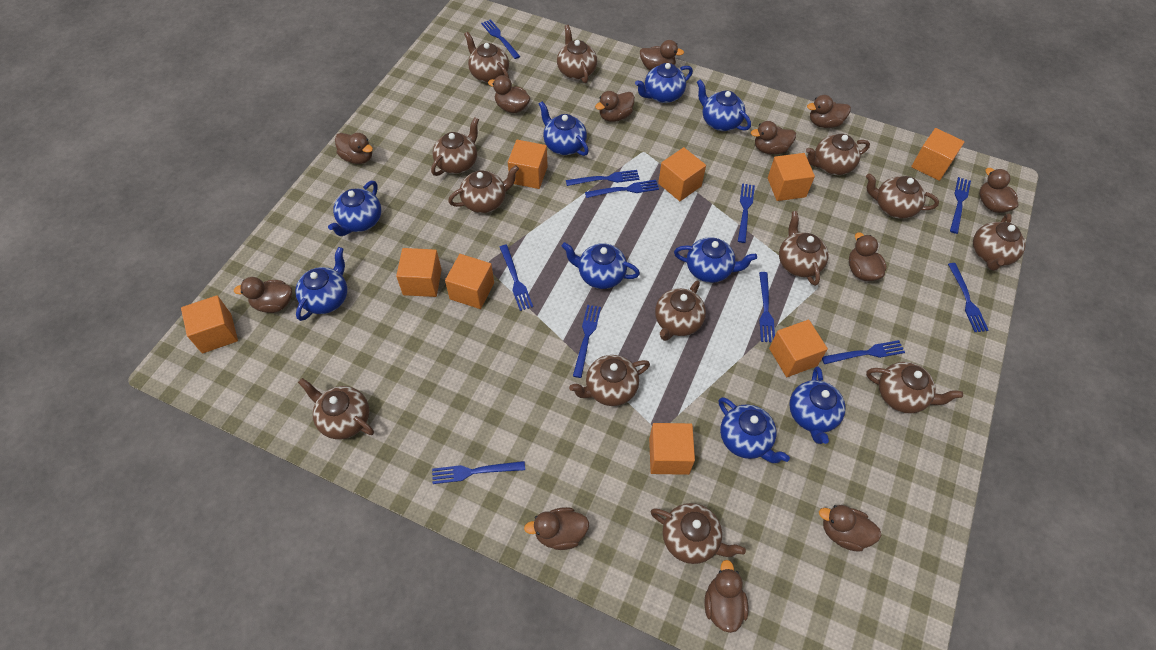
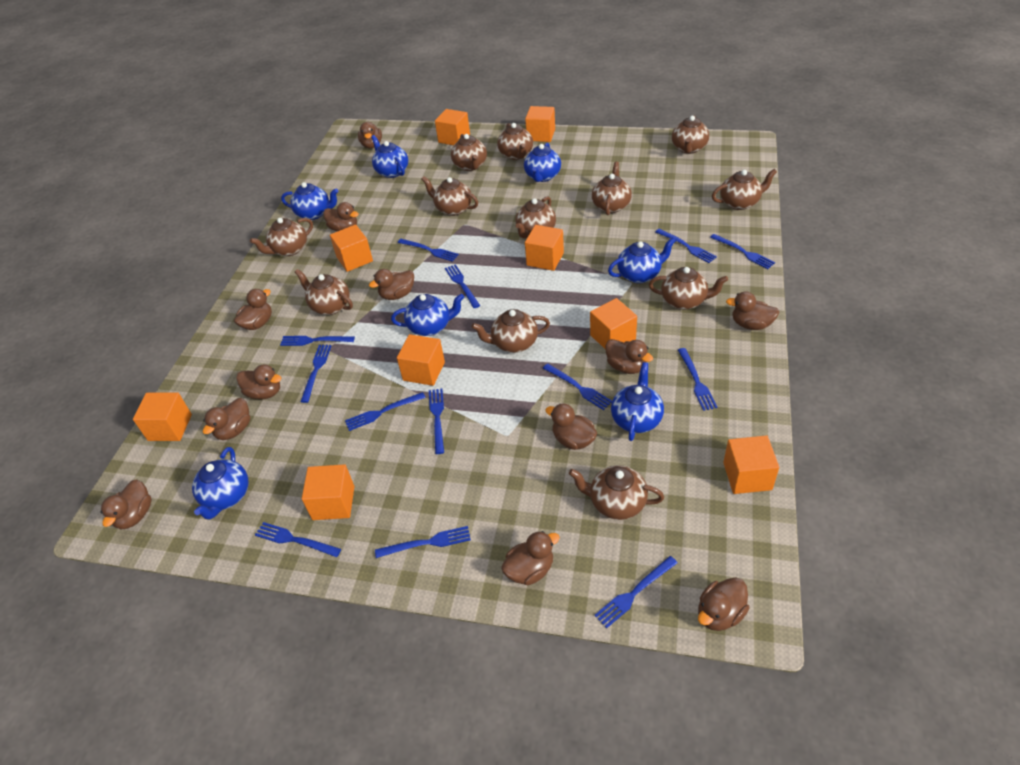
blue fork: [432,461,525,484] [481,19,520,59] [500,245,533,311] [566,170,640,186] [573,305,601,378] [585,180,659,198] [738,183,755,243] [759,272,775,342] [822,340,905,364] [948,263,989,332] [950,177,971,234] = 11 -> [255,522,341,557] [280,336,355,346] [301,345,331,403] [345,392,425,431] [375,526,471,558] [398,239,459,262] [429,388,444,454] [445,264,480,308] [543,364,612,410] [594,556,677,628] [655,229,717,263] [678,348,717,411] [710,234,775,269] = 13
blue teapot: [295,247,347,321] [328,181,381,236] [539,101,589,156] [562,242,640,289] [635,63,693,103] [674,237,757,283] [697,79,751,131] [719,397,790,463] [789,367,845,444] = 9 -> [192,447,249,519] [281,182,338,220] [371,135,408,178] [391,294,464,336] [524,143,561,182] [608,237,676,283] [611,362,664,441] = 7
brown teapot: [298,378,374,439] [431,117,479,176] [448,165,519,213] [464,32,509,83] [557,25,597,83] [569,355,650,406] [650,503,746,564] [655,281,706,341] [779,211,829,286] [806,134,870,175] [866,173,939,219] [866,362,963,414] [973,214,1025,271] = 13 -> [250,218,313,256] [295,269,353,315] [422,176,478,216] [451,134,487,171] [472,309,550,353] [497,123,533,160] [515,196,556,239] [569,465,664,520] [592,162,632,215] [649,267,728,310] [672,115,709,154] [712,169,777,210] = 12

